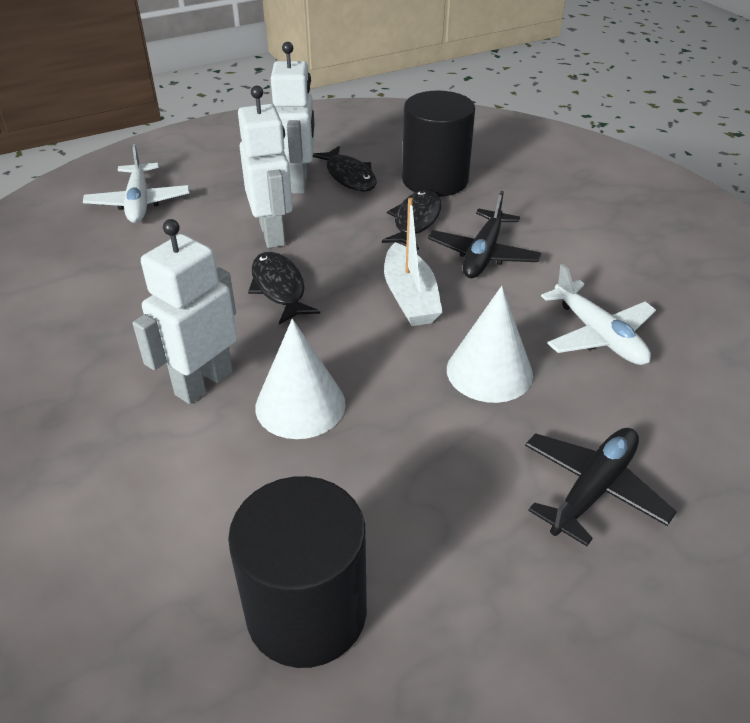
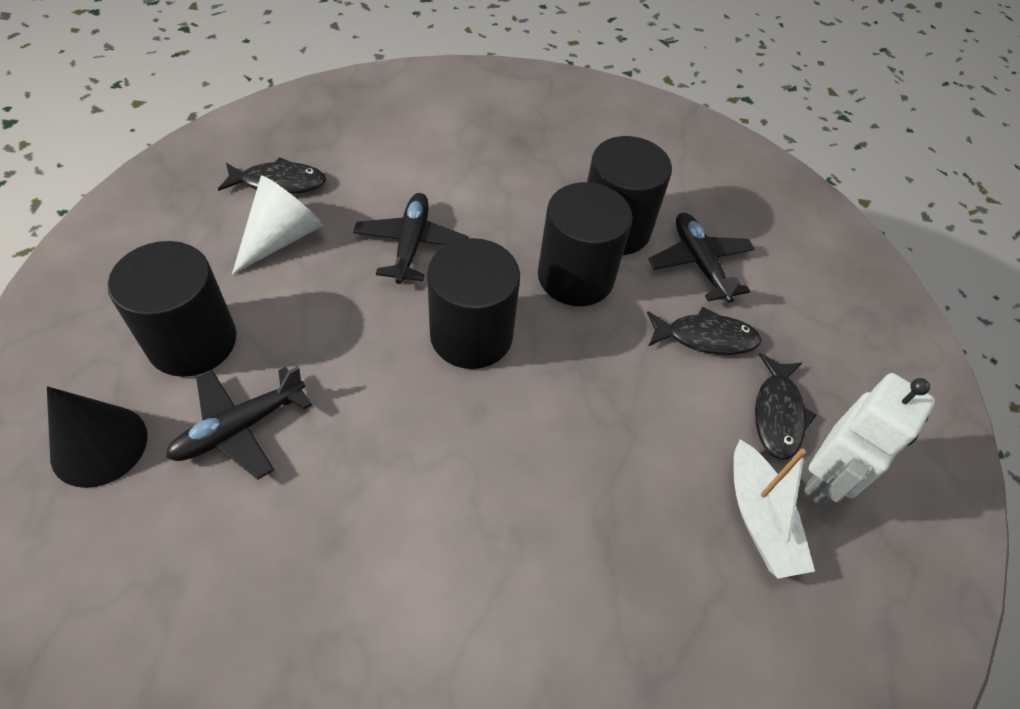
black cone: none = 0 -> [47,386,148,488] = 1
black cylinder: [228,476,367,668] [402,91,475,197] = 2 -> [108,241,236,377] [427,238,520,369] [538,182,632,306] [587,136,672,255] = 4
black plane: [428,191,541,278] [525,428,677,546] = 2 -> [166,366,312,480] [353,193,469,284] [648,213,755,303] = 3
white cone: [255,319,346,439] [447,286,533,403] = 2 -> [232,175,323,275] = 1
white plane: [83,144,190,223] [541,264,656,365] = 2 -> none = 0
white robot: [133,219,237,404] [238,86,293,248] [271,42,315,194] = 3 -> [800,373,936,508] = 1

